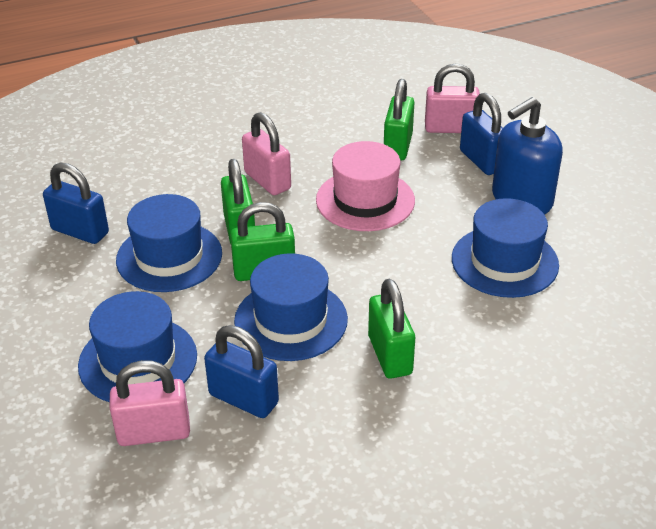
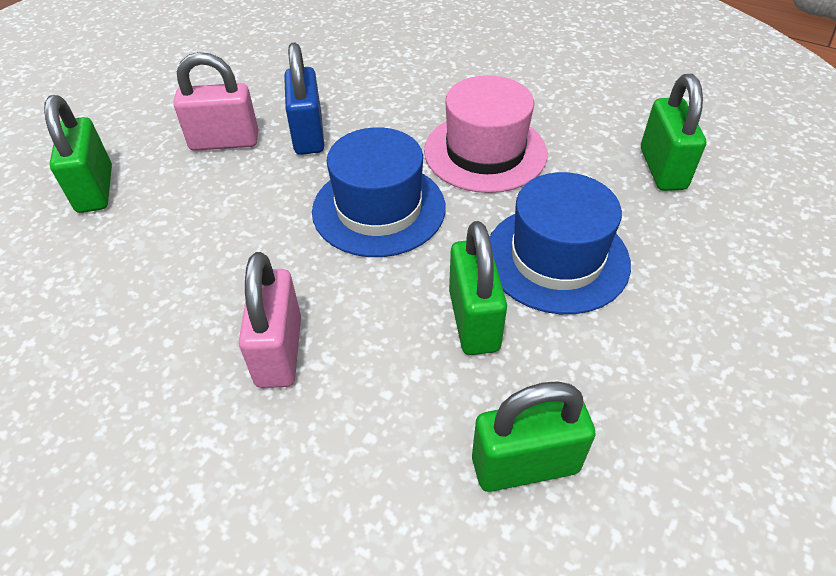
blue hat: [78,291,197,402] [116,194,222,292] [234,253,348,361] [452,198,559,298] = 4 -> [312,127,446,257] [490,172,631,314] = 2
blue padlock: [43,163,109,244] [204,325,279,418] [460,93,503,175] = 3 -> [284,43,324,155] = 1
blue soap dispenser: [492,97,563,215] = 1 -> none = 0
pink padlock: [110,360,190,446] [242,112,291,195] [425,64,480,133] = 3 -> [173,52,258,151] [239,252,301,388] = 2

